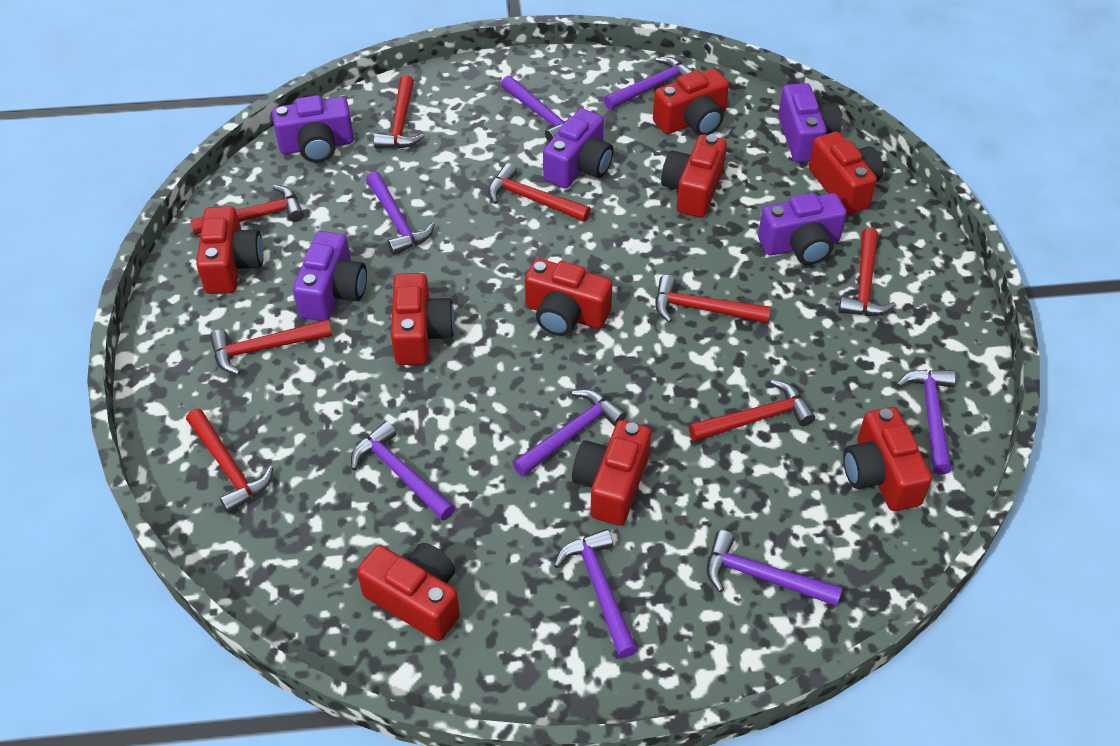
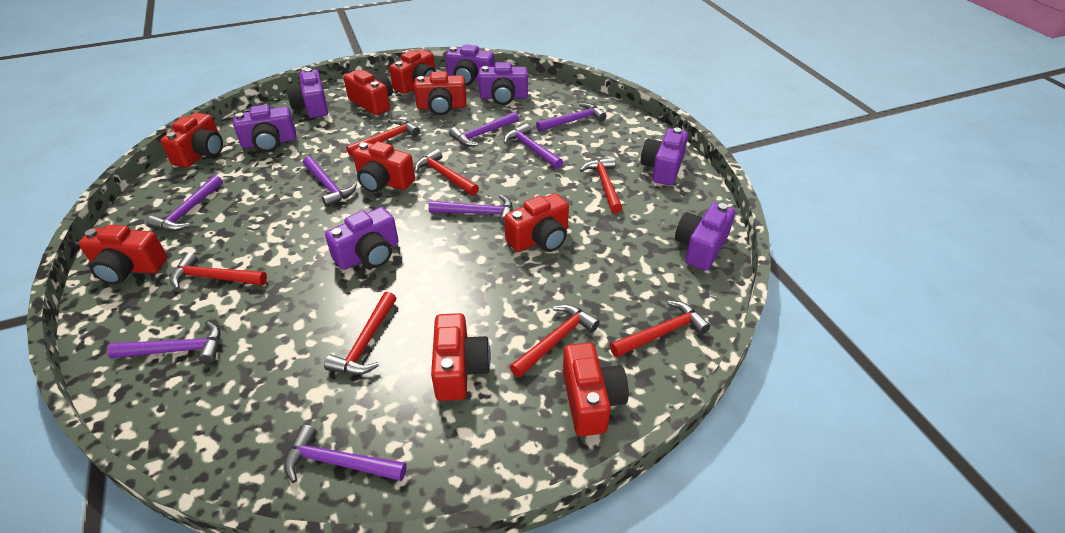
purple camera: [272,95,354,163] [293,231,367,321] [543,109,613,189] [758,193,847,265] [778,83,842,162] = 5 -> [233,105,296,152] [286,68,328,118] [325,207,399,270] [445,44,495,86] [478,62,528,105] [640,127,688,186] [675,203,735,271] = 7
red hammer: [186,409,274,514] [190,185,304,235] [210,319,332,375] [374,75,425,149] [488,163,591,222] [655,275,771,323] [689,380,815,442] [839,228,896,316] = 8 -> [170,253,267,290] [324,292,396,375] [346,119,420,156] [414,149,479,195] [510,304,600,378] [580,157,622,214] [610,301,710,357] = 7

